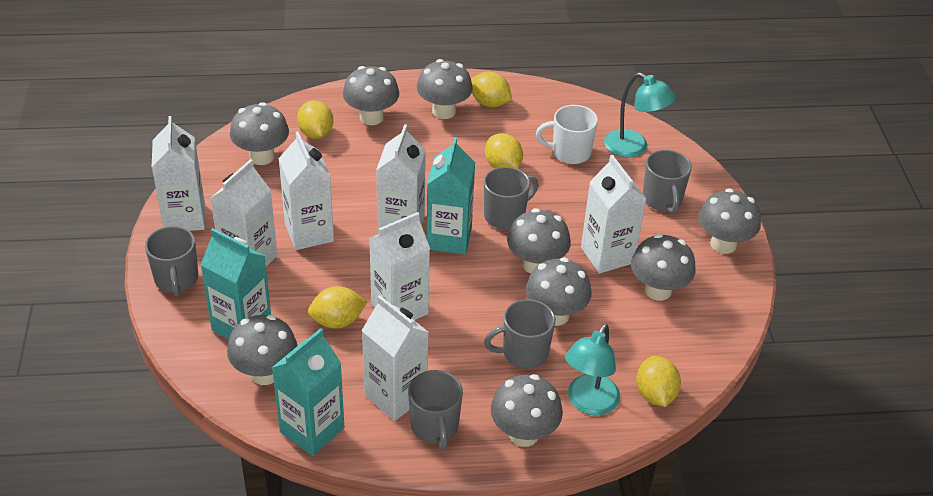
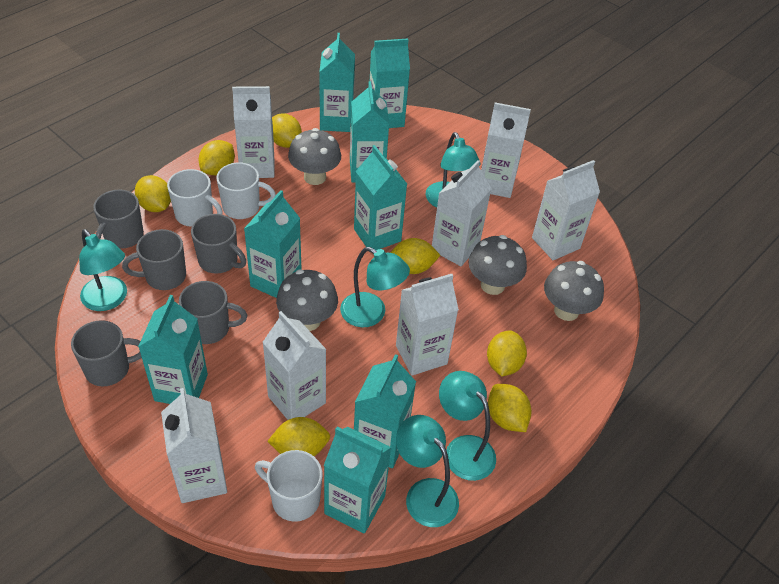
grey mushroom: [227,315,297,385] [230,102,289,165] [343,66,399,125] [417,59,473,119] [491,374,563,447] [507,208,571,274] [526,258,591,326] [631,234,696,301] [699,188,761,254] = 9 -> [276,269,338,331] [288,128,341,185] [468,235,527,295] [544,261,604,321] = 4
turquoise carton: [200,228,271,340] [272,328,344,456] [427,137,475,254] = 3 -> [138,295,208,404] [244,190,302,298] [319,33,355,132] [324,427,391,533] [350,81,389,183] [354,145,407,252] [354,354,416,468] [370,38,410,128] = 8
turquoise lamp: [565,324,620,416] [604,73,676,158] = 2 -> [79,229,127,311] [340,247,410,327] [396,415,459,527] [426,132,481,208] [439,371,496,481] = 5
white mug: [536,105,598,164] = 1 -> [167,169,223,227] [216,162,276,219] [255,450,322,522] = 3
yellow lemon: [297,100,333,139] [308,286,367,328] [471,72,512,107] [485,133,523,169] [636,356,681,407] = 5 -> [135,175,171,212] [199,140,235,175] [267,417,330,456] [272,113,302,148] [390,238,440,274] [487,330,527,376] [488,384,532,432] = 7

